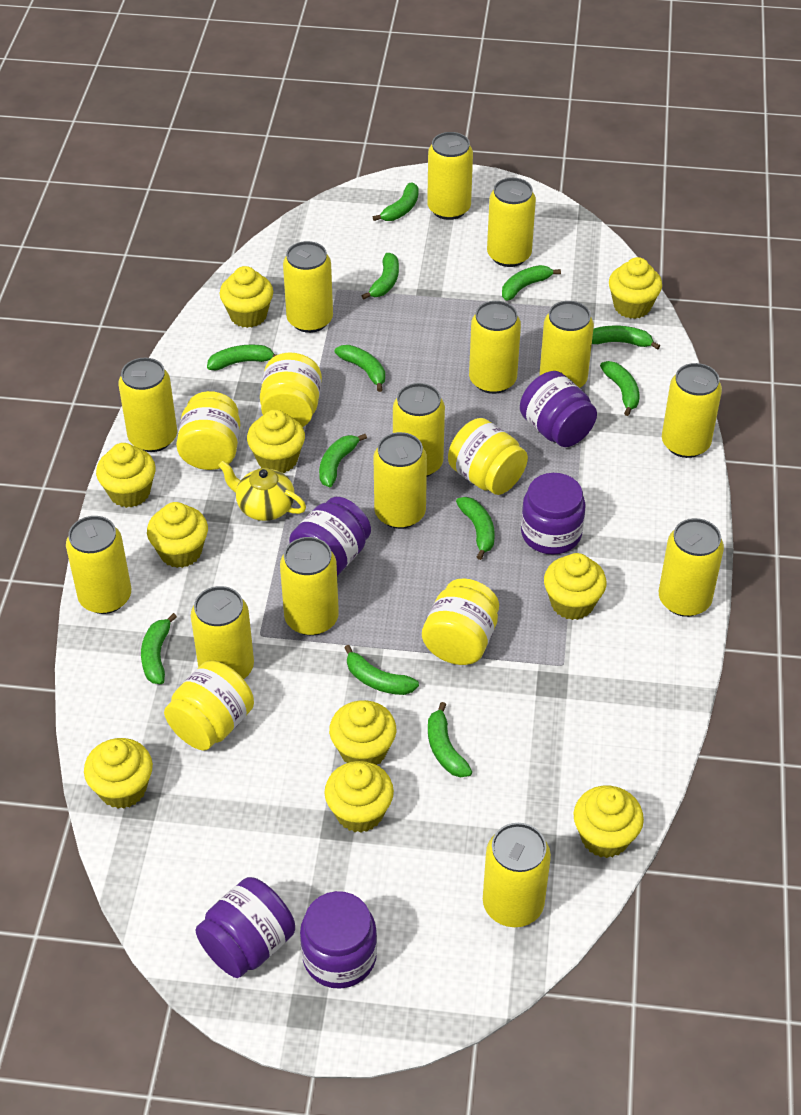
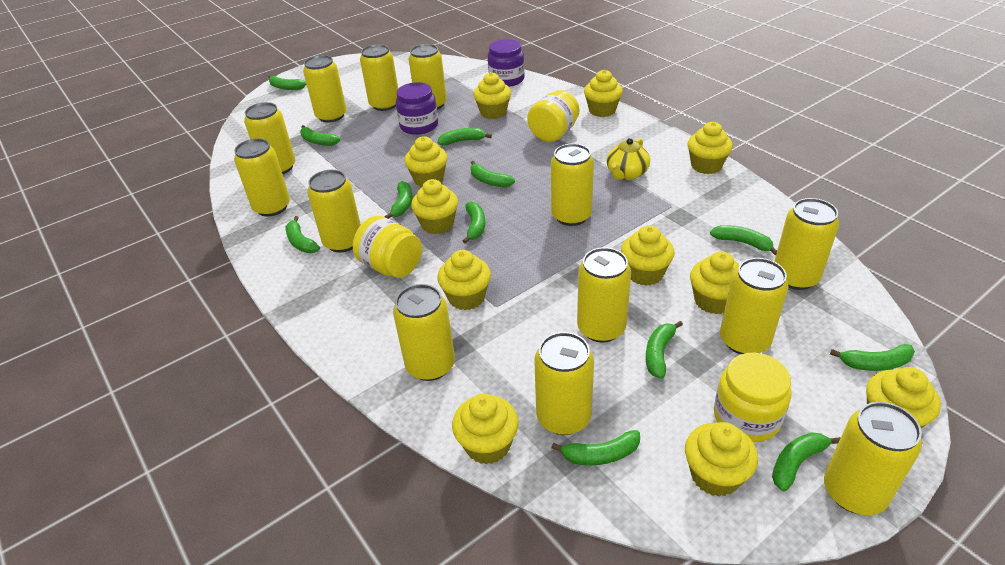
purple jar: [195,877,295,978] [289,497,371,576] [300,891,377,989] [520,371,597,447] [521,473,586,555] = 5 -> [396,82,438,135] [488,39,525,87] = 2
yellow can: [66,516,131,614] [118,358,177,452] [191,586,254,679] [280,537,339,636] [283,241,333,333] [373,432,427,529] [393,383,445,477] [427,132,473,220] [469,301,521,394] [483,823,551,927] [487,178,536,267] [540,301,594,388] [659,518,724,617] [662,363,722,458] = 14 -> [234,138,290,217] [244,102,295,174] [303,55,346,123] [307,170,361,252] [360,44,398,111] [393,284,455,381] [409,44,447,110] [534,332,594,435] [551,144,594,226] [577,247,631,342] [720,258,788,354] [774,198,839,290] [824,402,922,515] = 13
yellow cupcake: [84,738,153,809] [96,443,156,508] [147,502,208,568] [219,266,273,328] [247,410,305,473] [324,761,394,833] [329,700,396,765] [544,553,607,620] [573,786,644,858] [609,257,662,319] = 10 -> [404,136,447,187] [411,179,458,234] [437,250,491,310] [452,393,518,464] [473,72,511,119] [584,70,623,117] [621,225,674,286] [685,422,758,497] [688,122,733,174] [690,251,739,314] [866,367,941,428] = 11
yellow jar: [164,660,254,751] [176,391,240,470] [260,353,322,427] [422,578,499,665] [448,418,528,495] = 5 -> [353,216,422,278] [527,90,579,142] [714,353,792,442] = 3

